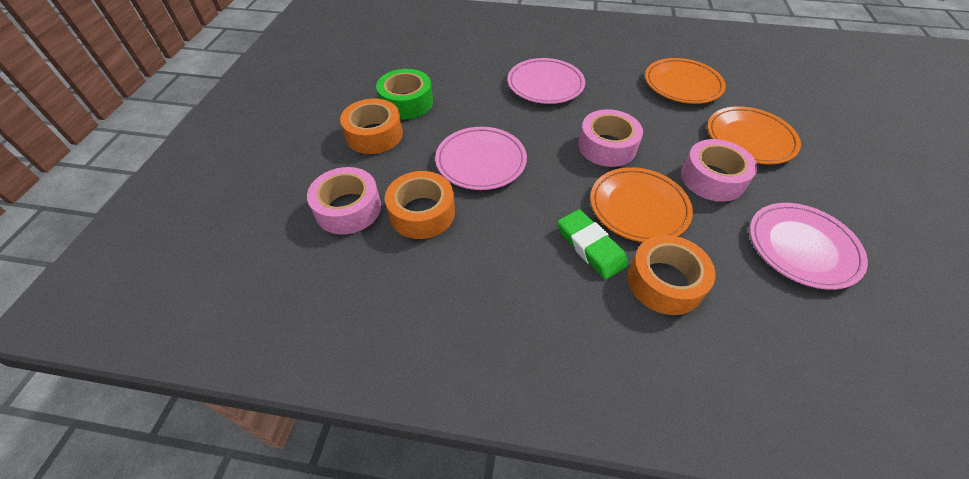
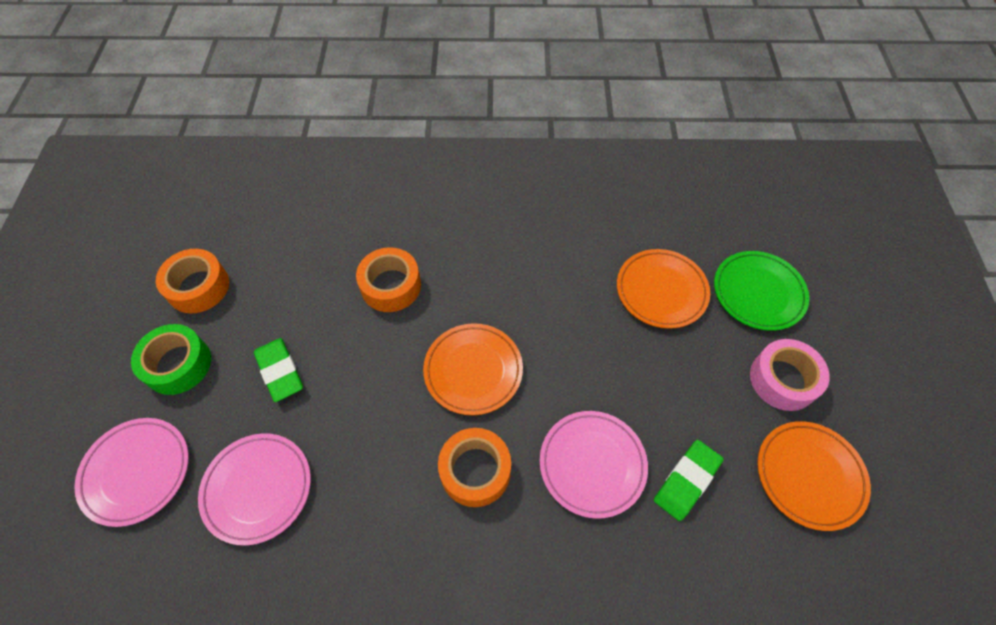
green eraser: [557,209,628,279] = 1 -> [254,338,303,402] [654,440,724,521] = 2
green plate: none = 0 -> [714,251,809,331] = 1
pink tape: [307,167,381,235] [578,109,643,167] [681,139,757,202] = 3 -> [750,339,830,411] = 1

